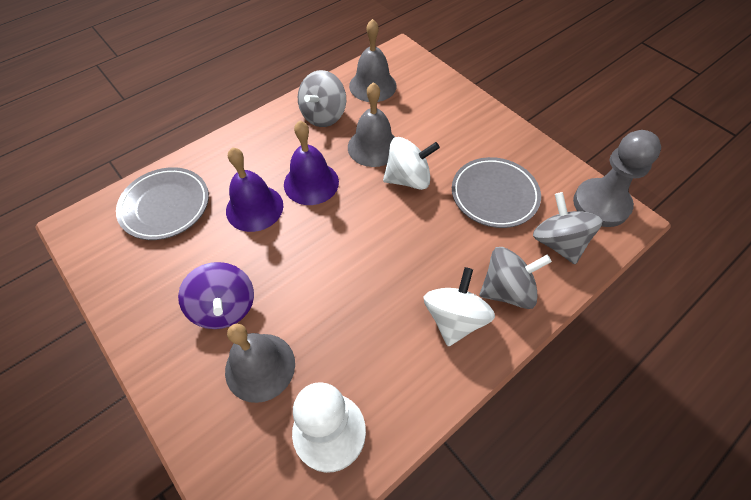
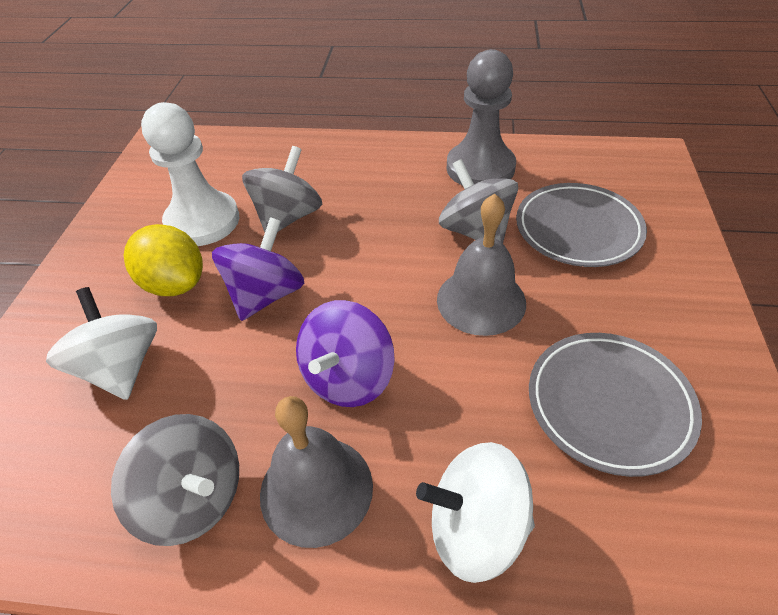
grey bell: [225,324,295,403] [348,82,395,167] [349,19,397,102] = 3 -> [260,396,373,548] [437,194,526,336] = 2
purple bell: [226,147,283,232] [284,121,339,205] = 2 -> none = 0
purple spinning top: [178,262,254,329] = 1 -> [212,217,304,321] [296,300,395,407] = 2
yellow lemon: none = 0 -> [124,224,203,296] = 1

